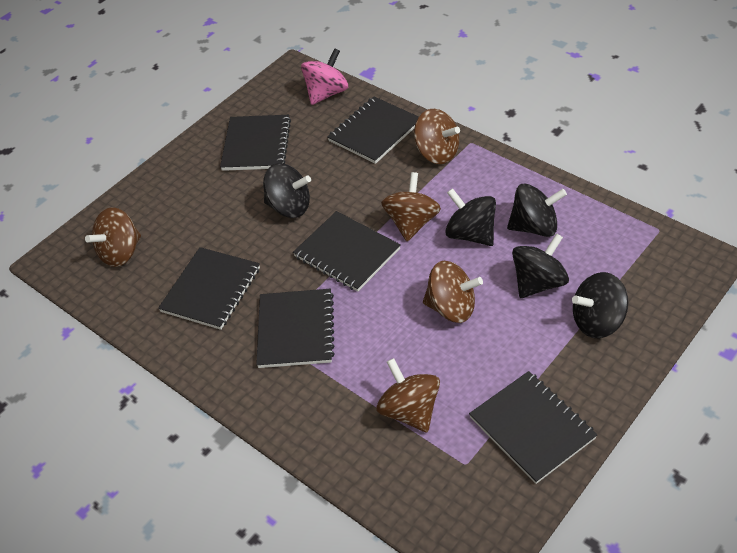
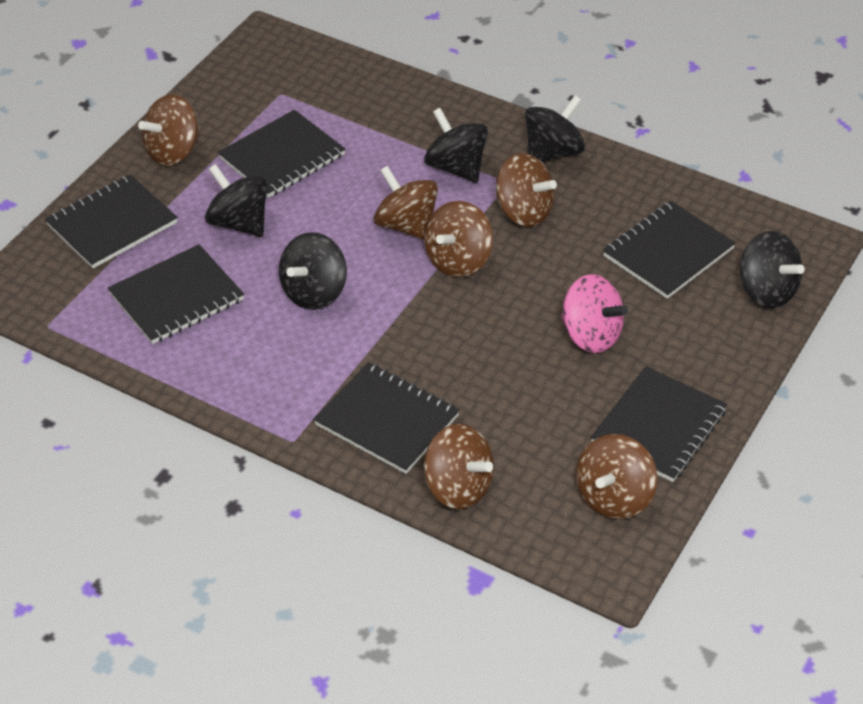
brown spinning top: [85,207,141,267] [377,358,440,433] [381,172,441,241] [414,109,460,164] [423,261,483,323] = 5 -> [138,94,200,166] [374,166,438,240] [424,201,493,277] [424,424,494,509] [496,153,557,227] [576,434,657,519] = 6

